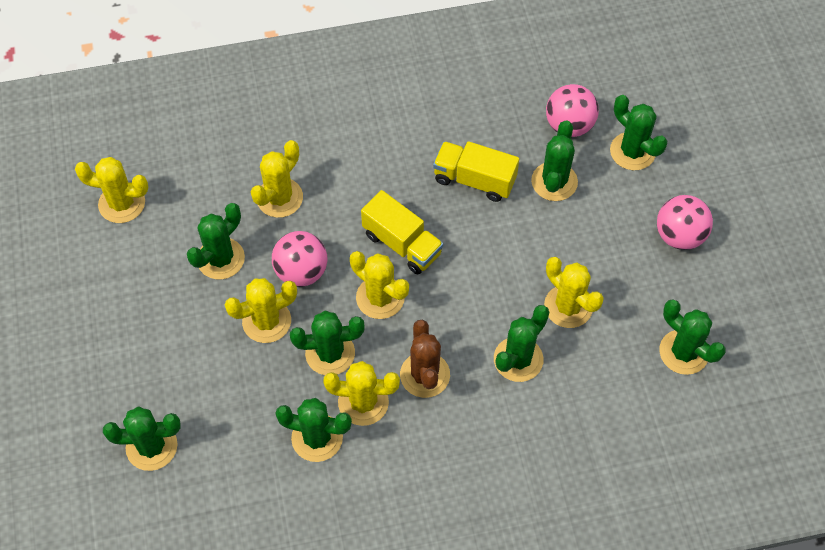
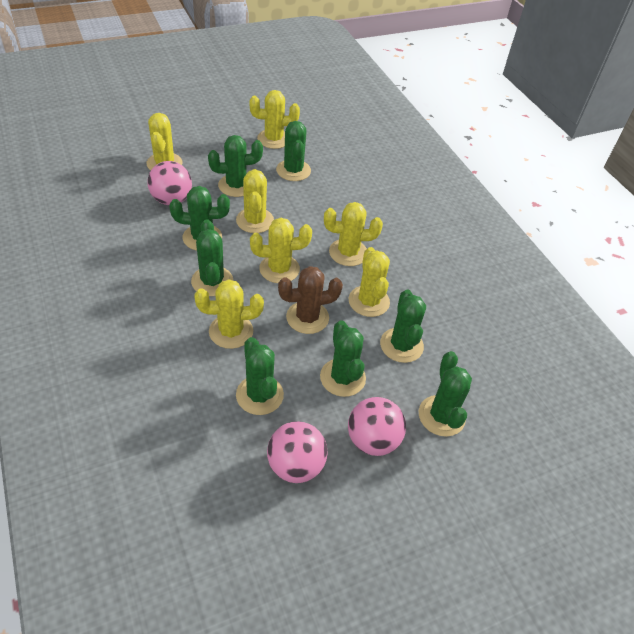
yellow cactus: [75,157,149,223] [225,278,297,343] [251,140,303,218] [323,361,400,426] [350,251,409,319] [544,257,604,328] = 6 -> [147,113,183,170] [195,280,264,349] [236,169,274,233] [249,90,300,149] [250,218,312,283] [324,202,383,266] [349,247,390,317] = 7
yellow truck: [361,190,443,275] [433,141,519,202] = 2 -> none = 0

